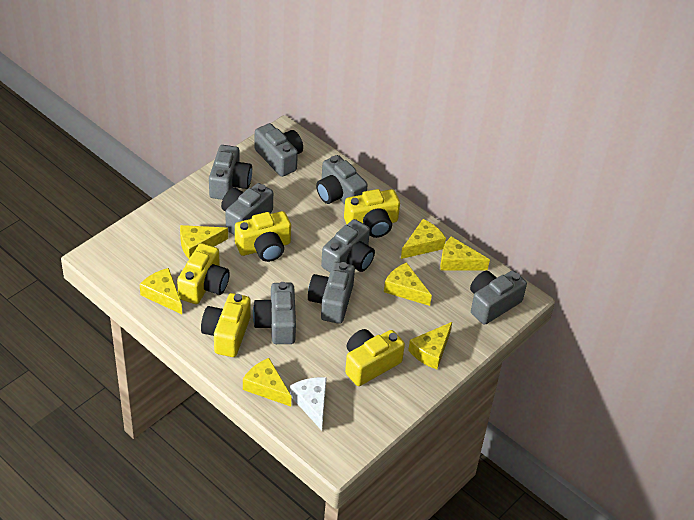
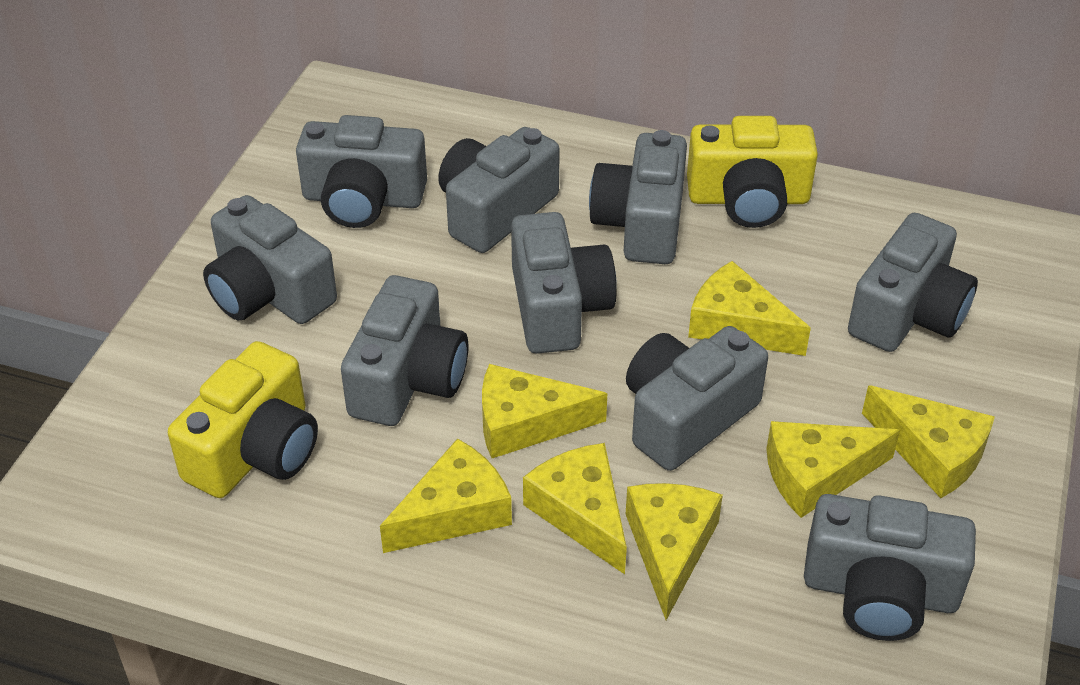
grey camera: [209,145,252,200] [221,183,273,235] [253,282,296,344] [255,123,303,177] [308,262,355,324] [316,155,368,204] [321,219,375,272] [470,270,527,325] = 8 -> [203,195,337,324] [296,115,427,228] [341,275,468,426] [438,127,560,253] [511,212,616,354] [589,130,687,264] [626,326,768,471] [804,494,976,641] [848,213,978,352] = 9
white cheese: [290,377,327,431] = 1 -> none = 0
yellow camera: [177,243,230,304] [201,293,251,357] [235,211,291,262] [344,189,400,238] [345,329,405,386] = 5 -> [168,341,318,498] [687,116,818,228] = 2

